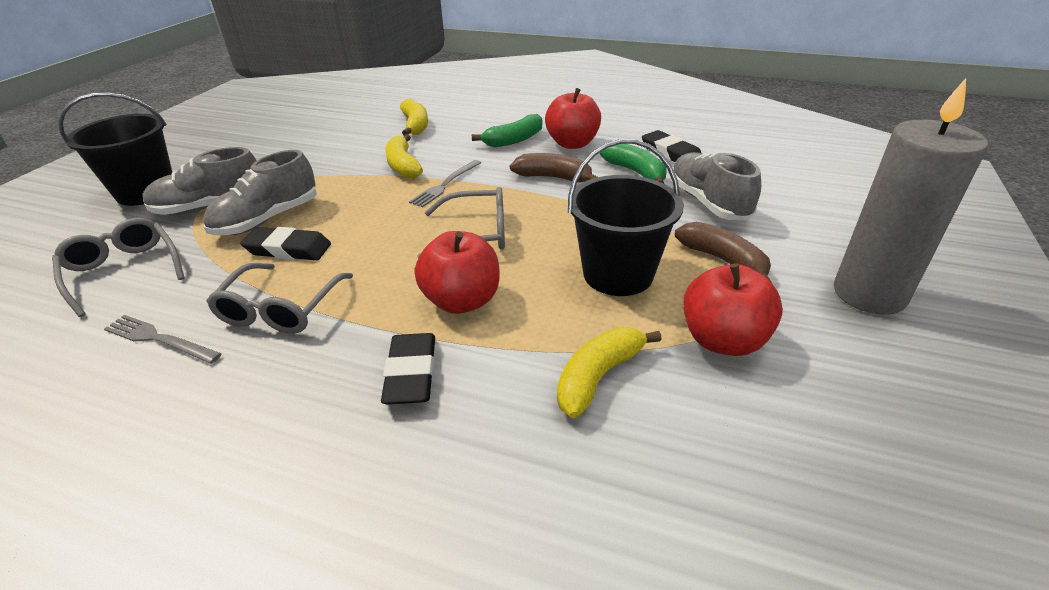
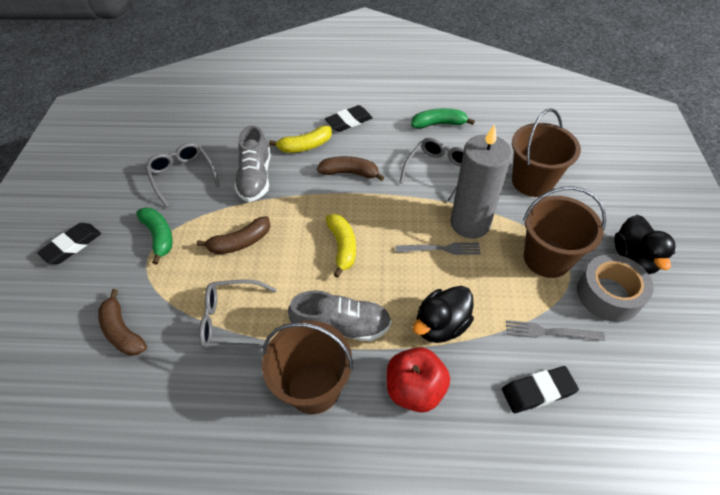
black bucket: [58,92,172,206] [568,139,684,296] = 2 -> none = 0
black duck: none = 0 -> [413,286,474,343] [614,215,676,274] = 2
brown banana: [510,153,597,182] [675,222,772,283] = 2 -> [98,289,147,356] [196,216,270,254] [317,156,385,181] = 3
brown bucket: none = 0 -> [262,321,353,414] [512,108,581,197] [523,187,606,278] = 3
grey shoe: [142,147,257,215] [203,150,317,235] [670,152,761,220] = 3 -> [234,125,270,202] [288,290,391,341] = 2
grey tape: none = 0 -> [577,254,654,322] = 1
red apple: [415,231,500,314] [545,88,601,149] [683,263,783,356] = 3 -> [387,347,450,413] = 1
yellow banana: [385,134,423,179] [400,98,428,136] [557,327,662,418] = 3 -> [269,125,332,153] [326,214,356,278] = 2

